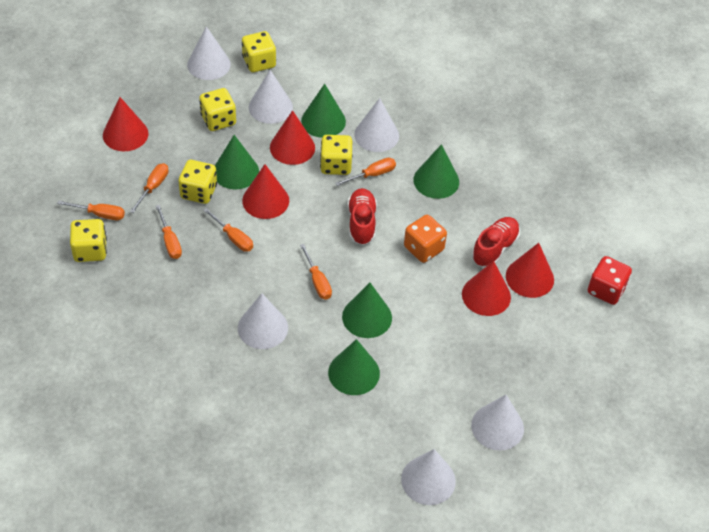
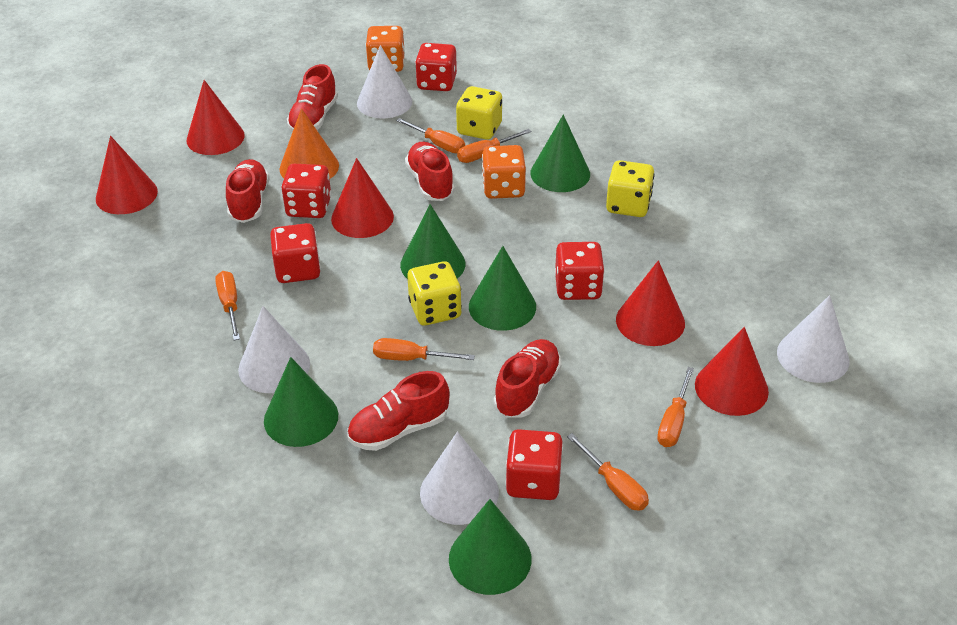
orange cone: none = 0 -> [280,108,339,179] = 1
orange dice: [404,215,447,263] = 1 -> [366,26,405,72] [482,145,526,199] = 2
red dice: [588,256,632,305] = 1 -> [270,223,321,283] [281,164,331,218] [415,43,457,91] [505,429,563,500] [555,242,605,300] = 5
red shoe: [347,188,377,245] [472,217,520,267] = 2 -> [226,159,269,223] [287,64,338,132] [347,371,450,451] [405,142,455,201] [494,339,562,418] = 5
white cone: [187,26,231,80] [238,293,288,349] [249,70,293,124] [354,98,399,152] [401,449,456,505] [471,395,524,451] = 6 -> [238,306,310,393] [357,45,412,118] [420,431,499,525] [777,295,849,383] = 4
yellow dice: [70,219,107,262] [179,160,217,204] [199,88,236,131] [242,31,276,72] [320,135,353,175] = 5 -> [407,261,462,326] [456,86,502,140] [606,160,655,217] = 3

